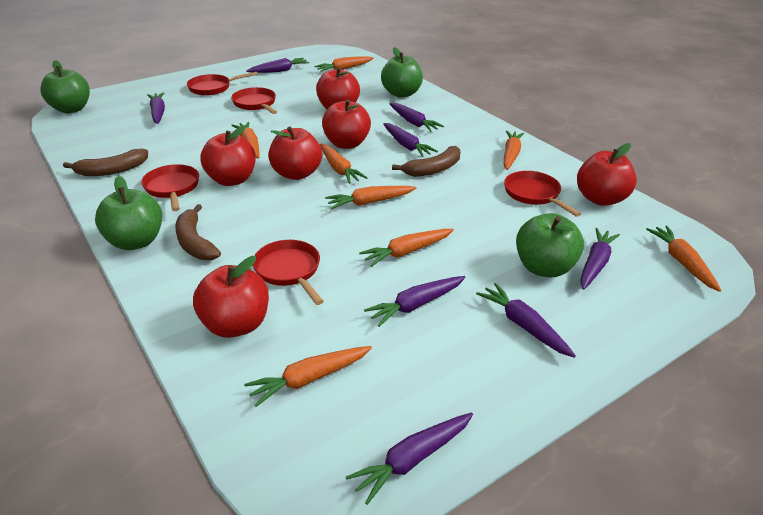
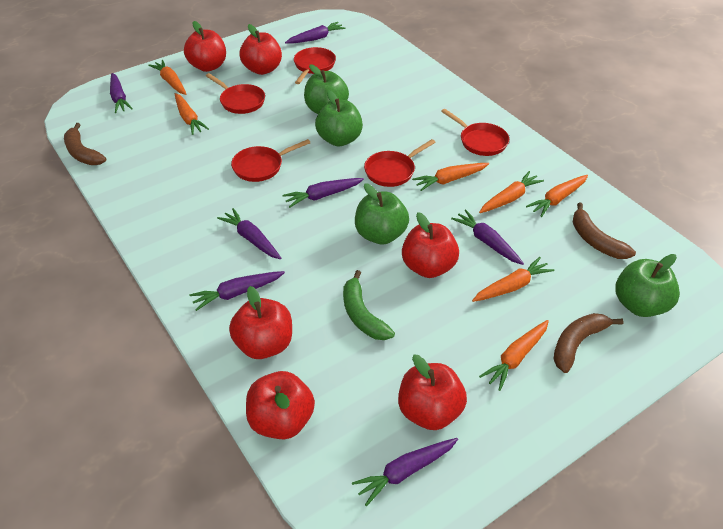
green banana: none = 0 -> [343,270,395,340] = 1
orange carrot: [231,122,259,159] [244,346,372,407] [315,56,374,72] [320,144,367,184] [325,186,416,209] [359,229,454,267] [504,131,525,170] [646,226,721,292] = 8 -> [148,60,186,95] [175,93,209,135] [412,163,489,191] [472,257,554,302] [479,171,544,213] [479,320,549,391] [526,175,588,217] = 7
purple carrot: [147,92,165,124] [246,58,309,73] [346,413,473,505] [364,276,465,327] [383,123,438,157] [389,103,444,132] [476,283,576,358] [580,228,620,290] = 8 -> [110,73,133,113] [190,271,285,311] [217,208,281,259] [282,178,364,208] [285,22,346,44] [352,438,458,506] [451,209,524,265] = 7

